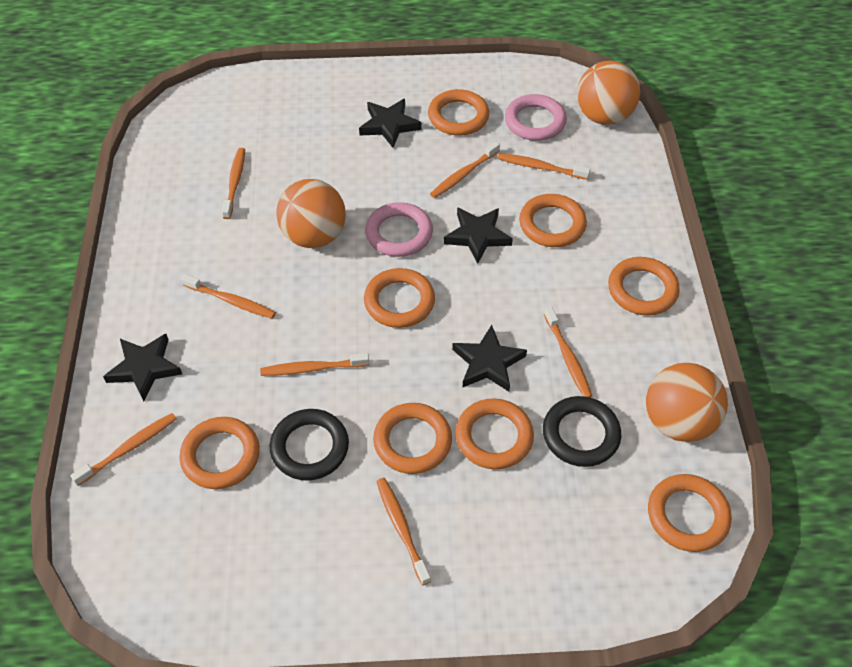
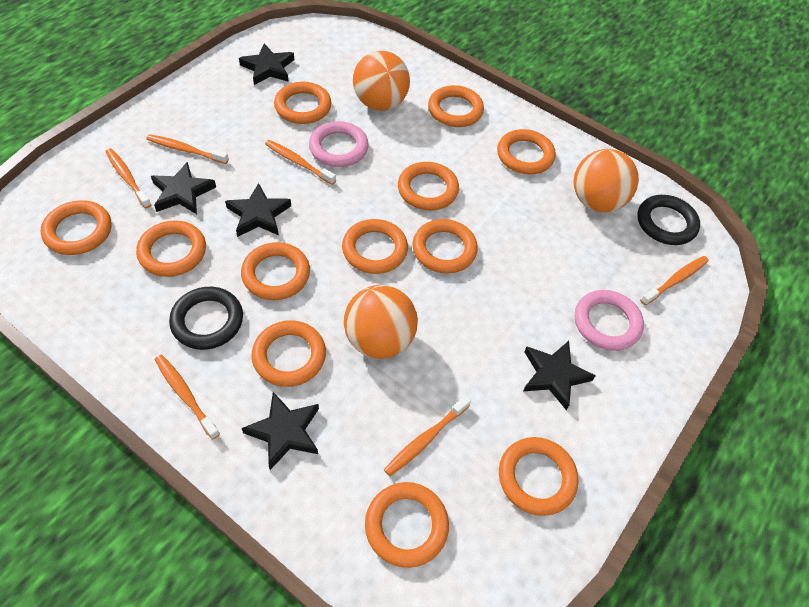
black star: [103,334,182,401] [359,99,421,148] [444,207,513,264] [452,325,527,392] = 4 -> [151,162,216,214] [225,183,291,237] [239,43,294,85] [242,392,319,470] [523,341,596,410] = 5
orange ring: [180,417,260,489] [364,268,435,328] [373,403,452,474] [428,89,489,136] [455,398,534,469] [519,194,587,247] [608,257,680,315] [648,474,732,552] = 8 -> [41,200,111,255] [136,221,206,277] [241,242,310,300] [252,320,326,387] [274,82,332,124] [342,219,408,274] [365,482,449,568] [398,162,459,210] [412,219,478,274] [428,85,484,127] [497,129,556,174] [499,437,579,516] = 12
orange toothbrush: [70,413,177,486] [181,274,276,319] [222,148,245,219] [260,353,369,376] [376,478,431,585] [430,141,500,198] [498,153,591,180] [544,307,592,398] = 8 -> [105,148,151,209] [147,134,229,164] [155,355,220,439] [265,140,336,185] [384,396,471,476] [640,256,709,305] = 6

